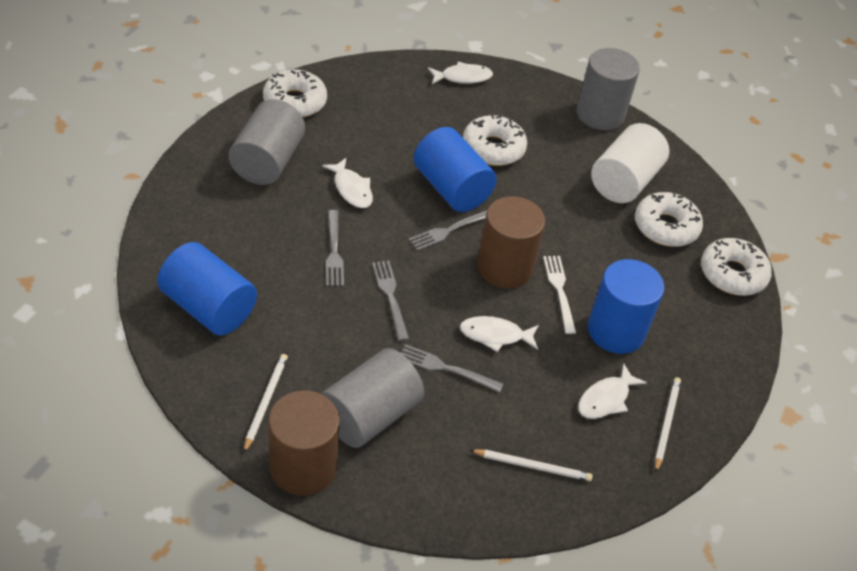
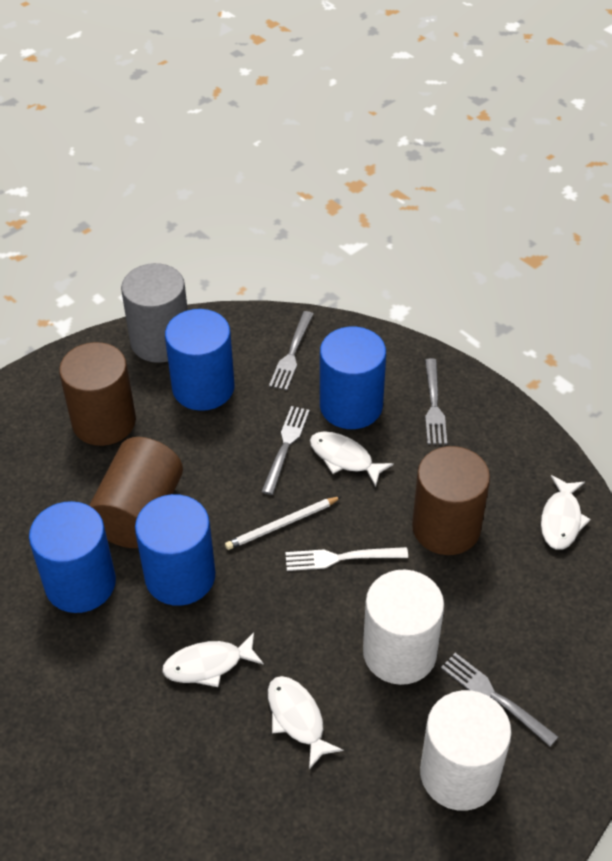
blue cylinder: [157,242,257,336] [413,127,497,212] [588,259,664,354] = 3 -> [29,501,116,613] [135,494,216,606] [165,309,235,411] [320,327,386,429] = 4
brown cylinder: [268,390,340,496] [477,196,545,289] = 2 -> [59,342,136,446] [89,437,183,548] [412,446,490,555] = 3
grey cylinder: [229,99,305,185] [321,348,424,448] [577,48,640,130] = 3 -> [121,263,188,363] = 1
white cylinder: [591,123,669,203] = 1 -> [363,570,444,685] [420,690,512,811] = 2
white donut: [263,69,327,118] [463,114,527,166] [635,192,703,247] [701,238,772,296] = 4 -> none = 0
white pencil: [244,354,288,453] [470,449,592,481] [655,377,681,472] = 3 -> [225,496,342,550] = 1

